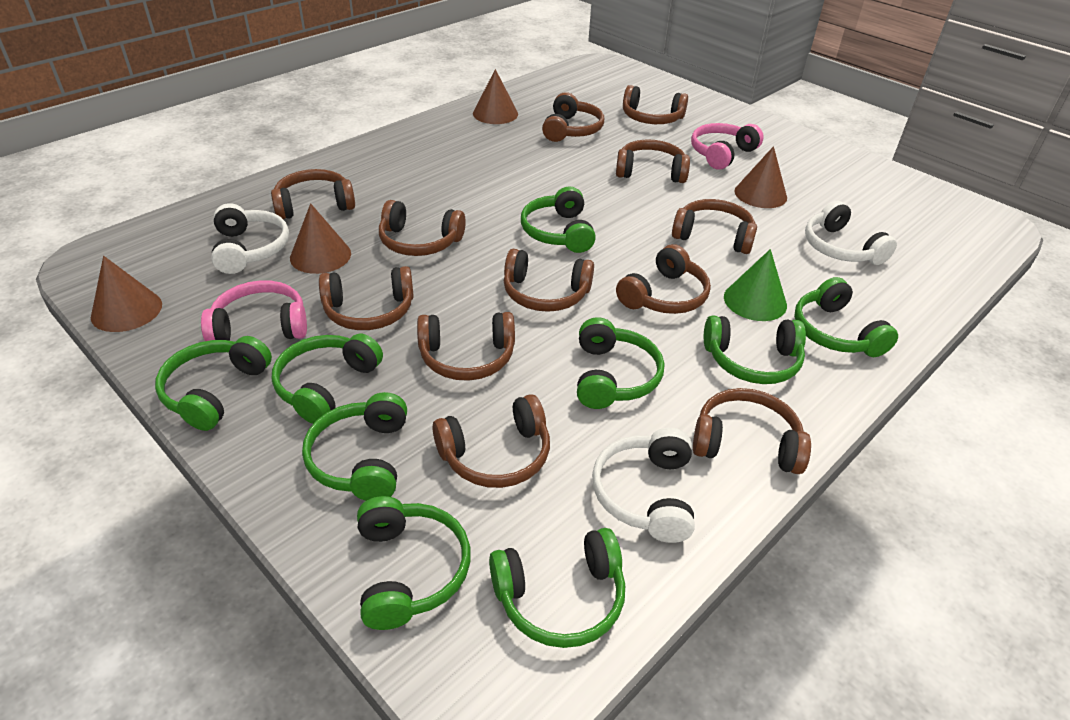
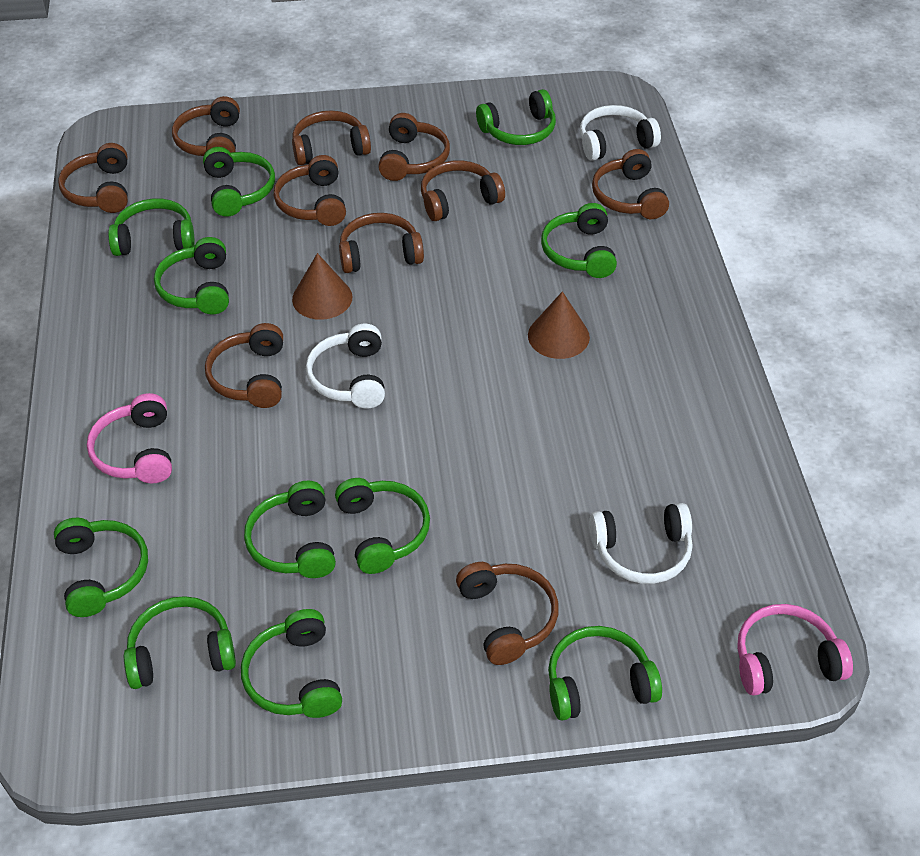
brown cone: [91,256,162,332] [290,203,351,274] [473,69,518,124] [735,146,787,208] = 4 -> [292,253,352,320] [528,291,590,359] = 2
brown headphones: [271,169,355,219] [319,266,414,330] [379,200,466,256] [417,312,515,381] [432,394,550,488] [504,249,594,312] [542,92,604,142] [616,140,690,183] [616,244,711,314] [623,85,688,124] [672,199,757,254] [693,388,811,474] = 12 -> [58,143,128,213] [172,96,240,156] [205,323,283,408] [274,155,346,226] [292,110,371,165] [339,213,424,273] [378,113,450,181] [421,160,505,221] [456,562,559,665] [592,149,669,219] = 10
green cone: [724,249,787,321] = 1 -> none = 0
green headphones: [155,336,272,431] [272,334,383,424] [302,392,407,501] [357,496,471,630] [489,528,625,648] [521,186,596,253] [577,317,664,409] [704,316,806,384] [794,277,898,357] = 9 -> [54,518,148,617] [108,198,195,256] [124,596,236,689] [154,237,229,314] [203,147,275,217] [241,609,342,718] [244,481,336,578] [335,478,430,574] [476,89,556,145] [541,203,617,278] [548,626,662,721] = 11

